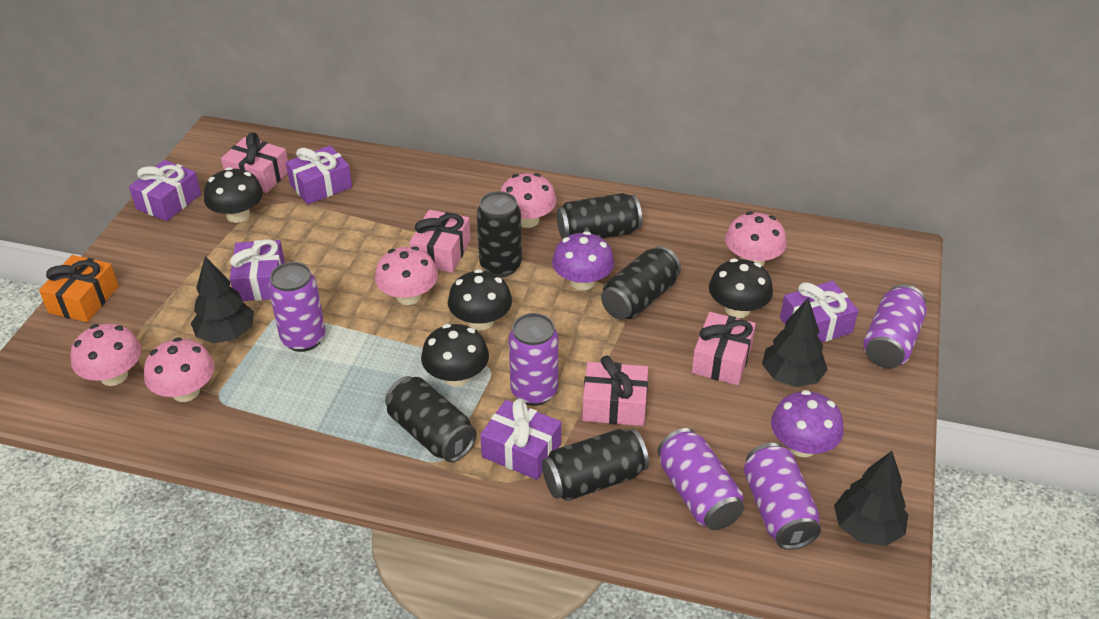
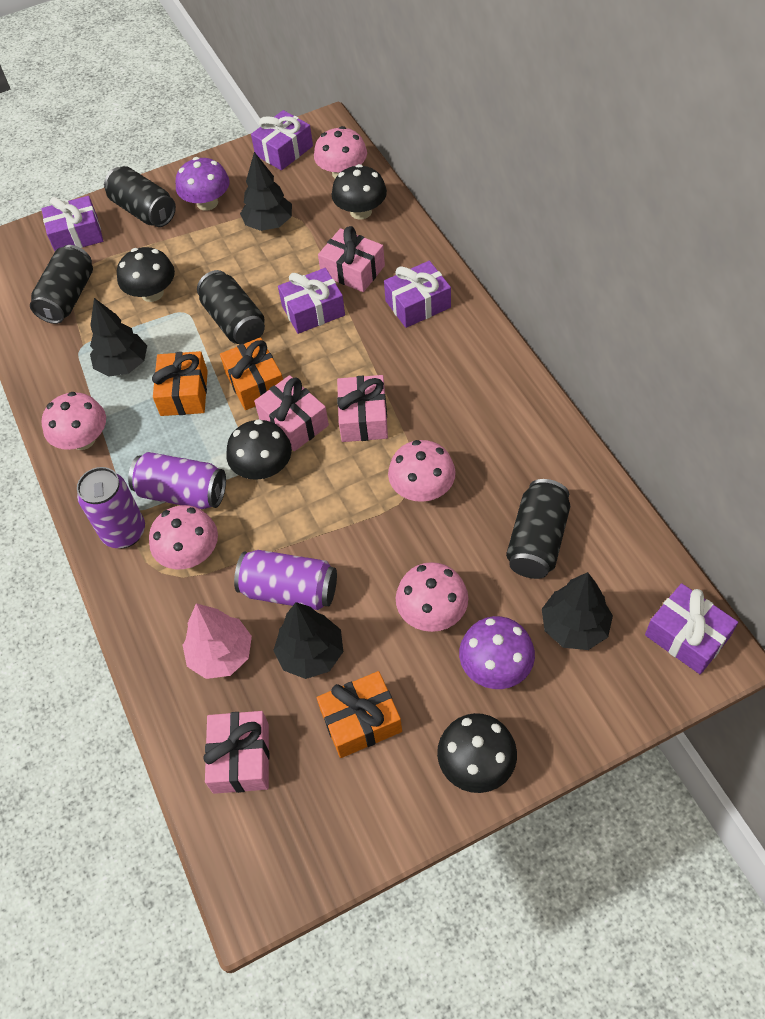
black can: [385,376,477,462] [477,191,522,277] [542,428,649,501] [557,193,642,240] [601,246,681,320] = 5 -> [30,245,93,324] [104,166,176,227] [197,270,265,344] [506,479,570,579] = 4
black tree: [191,256,254,343] [762,298,828,387] [834,451,908,546] = 3 -> [90,298,147,377] [240,152,292,231] [273,602,343,679] [542,572,613,650] = 4
orange gift: [39,255,119,322] = 1 -> [152,351,208,416] [220,337,283,410] [317,671,402,758] = 3
pink tree: none = 0 -> [183,603,252,679] = 1
purple can: [268,262,325,352] [509,313,558,406] [657,428,744,530] [744,443,821,550] [863,284,927,368] = 5 -> [77,467,145,548] [128,452,226,509] [234,550,337,610] = 3

